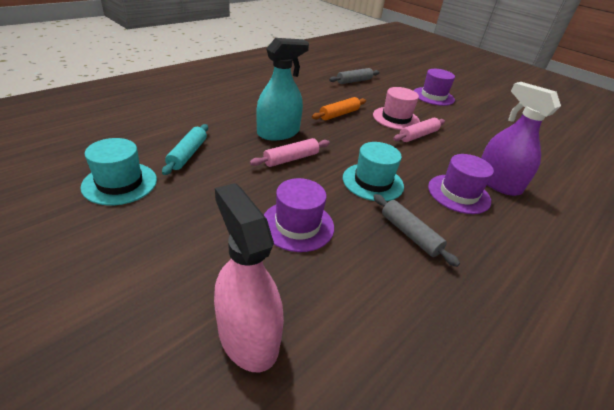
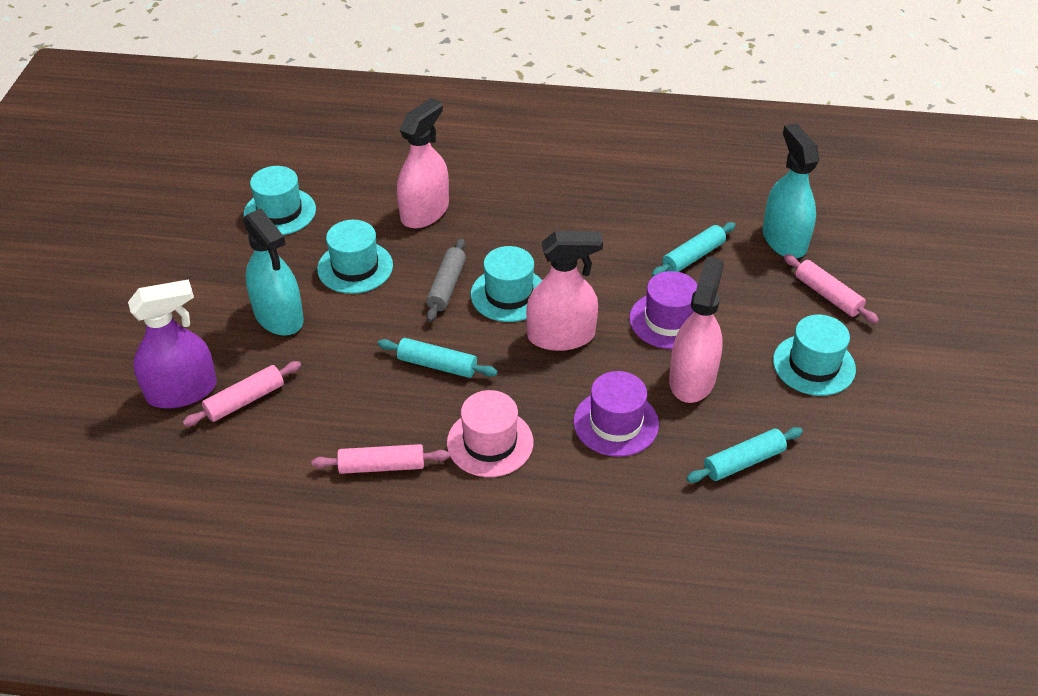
grey rolling pin: [329,68,380,84] [373,194,460,267] = 2 -> [426,238,466,322] = 1
orange rolling pin: [312,97,366,120] = 1 -> none = 0
pink rolling pin: [250,138,330,167] [393,118,445,142] = 2 -> [183,361,301,426] [311,444,450,474] [784,254,879,323] = 3
pink spray bottle: [214,183,284,372] = 1 -> [397,98,449,229] [526,231,603,351] [669,257,724,403] = 3
purple hat: [264,178,334,252] [414,69,455,106] [428,154,494,214] = 3 -> [573,371,659,457] [629,271,697,349] = 2
turquoise hat: [81,138,157,205] [343,142,404,201] = 2 -> [243,166,316,235] [317,220,393,294] [471,246,542,322] [773,315,856,396] = 4
turquoise rolling pin: [162,124,208,175] = 1 -> [377,338,498,378] [652,222,736,276] [686,427,803,483] = 3
turquoise spray bottle: [256,38,309,140] = 1 -> [243,209,304,336] [763,123,819,258] = 2

